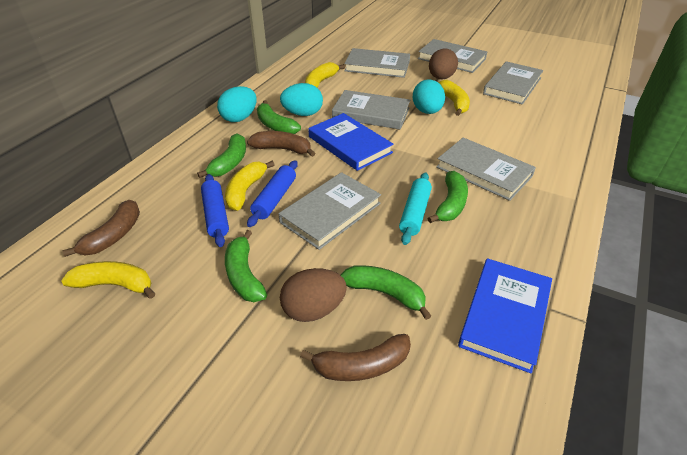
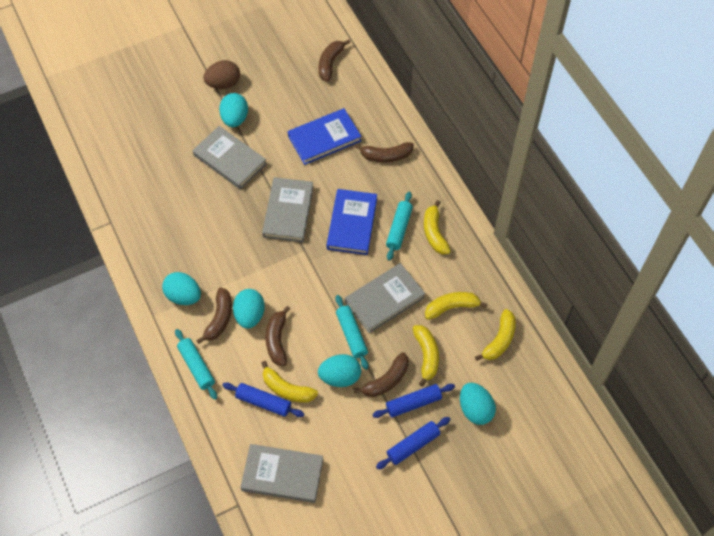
blue rolling pin: [201,174,229,247] [247,160,298,227] = 2 -> [222,382,304,417] [372,384,455,418] [376,417,450,469] = 3
brown banana: [62,200,140,257] [247,131,315,157] [300,334,411,381] = 3 -> [196,287,232,344] [266,306,290,366] [319,39,351,82] [354,352,409,397] [355,142,414,163] = 5
brown egg: [280,268,347,322] [429,49,458,79] = 2 -> [203,60,240,89] = 1
green banana: [197,134,246,178] [225,230,267,302] [257,100,301,134] [341,265,431,320] [427,171,468,223] = 5 -> none = 0
grey book: [278,172,381,250] [332,90,410,129] [344,48,410,78] [418,39,487,73] [436,138,536,201] [483,61,543,105] = 6 -> [192,126,267,189] [240,444,323,503] [262,177,314,242] [345,263,425,333] = 4
turquoise egg: [217,86,257,122] [280,83,323,116] [413,79,445,114] = 3 -> [162,272,201,305] [219,93,248,127] [233,289,265,328] [318,354,361,387] [460,383,496,425] = 5
turquoise rolling pin: [399,172,432,245] = 1 -> [175,329,217,400] [335,295,368,370] [386,192,413,260] = 3
yellow banana: [61,261,156,299] [225,161,275,211] [305,62,345,88] [438,80,470,116] = 4 -> [261,361,318,403] [412,325,439,386] [424,200,451,254] [425,292,488,320] [475,309,516,361] = 5

